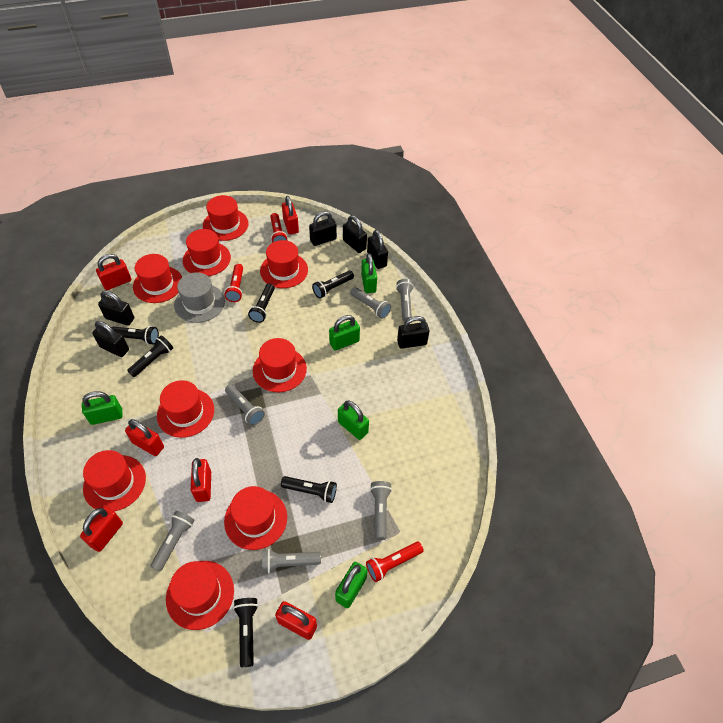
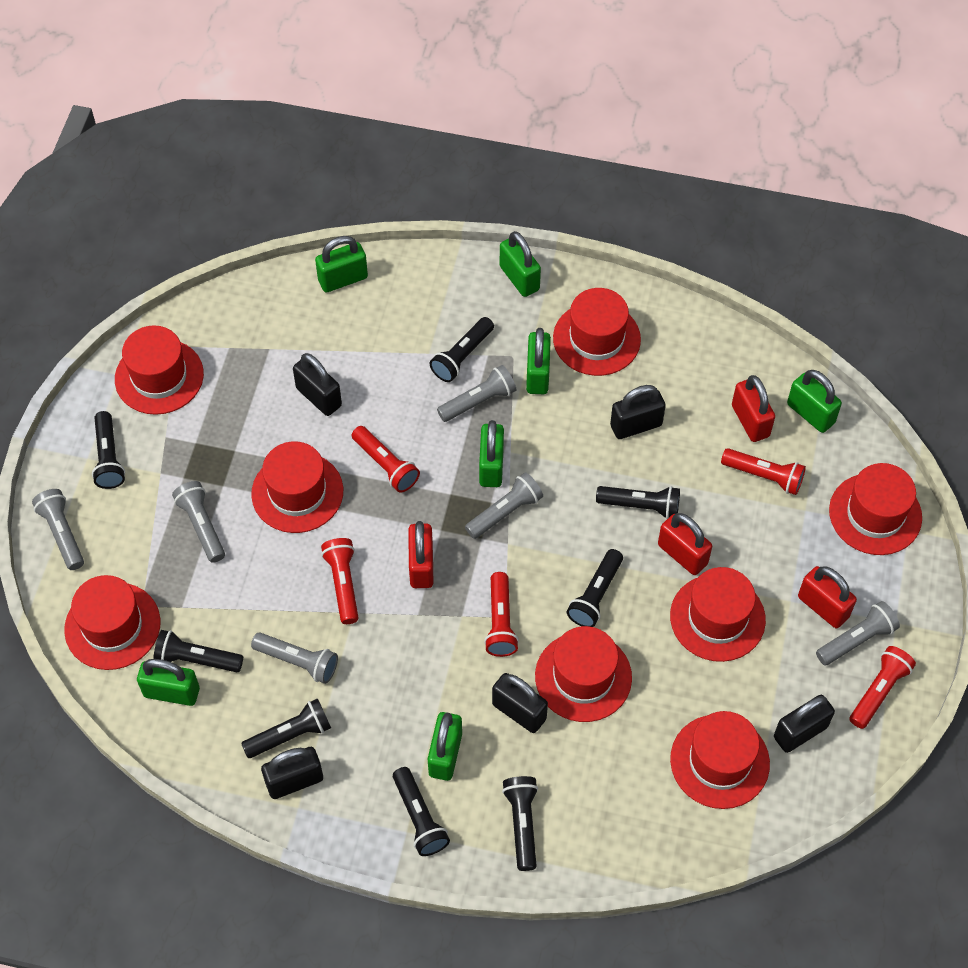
black flashlight: [111,326,159,345] [127,336,173,377] [233,598,258,667] [248,283,275,323] [281,476,337,503] [312,270,354,298] = 6 -> [92,411,125,489] [154,630,243,672] [241,698,331,758] [393,767,450,856] [430,317,494,382] [502,776,538,871] [567,549,623,627] [596,486,680,519] = 8
black padlock: [92,321,129,357] [98,291,134,326] [309,211,337,246] [343,215,367,253] [367,230,388,269] [397,316,430,348] = 6 -> [261,747,323,799] [293,353,342,416] [492,673,548,733] [610,385,666,439] [774,695,835,753] = 5
green padlock: [82,391,123,425] [329,315,360,350] [335,562,367,608] [338,400,369,440] [361,253,377,293] = 5 -> [137,659,200,706] [315,236,368,292] [428,712,462,781] [479,420,504,487] [500,231,541,297] [526,328,551,394] [787,370,842,433] = 7
grey hat: [174,272,225,323] = 1 -> none = 0
red flashlight: [224,264,243,302] [270,213,288,243] [366,542,424,582] = 3 -> [321,538,359,624] [352,426,420,493] [484,572,519,657] [721,448,806,495] [849,646,916,729] = 5
red hat: [83,450,146,511] [133,254,182,303] [157,380,214,438] [166,561,234,630] [183,229,231,276] [203,195,249,241] [224,486,287,550] [253,338,307,392] [260,240,308,288] = 9 -> [64,575,160,670] [115,325,204,415] [251,441,343,533] [535,626,632,722] [553,288,641,376] [670,567,766,662] [670,711,770,809] [829,463,922,555] = 8
red padlock: [80,507,123,552] [96,254,131,290] [125,419,164,456] [191,458,211,502] [275,601,317,640] [282,196,299,235] = 6 -> [408,521,434,588] [658,513,712,575] [732,375,775,442] [798,566,857,628] = 4

